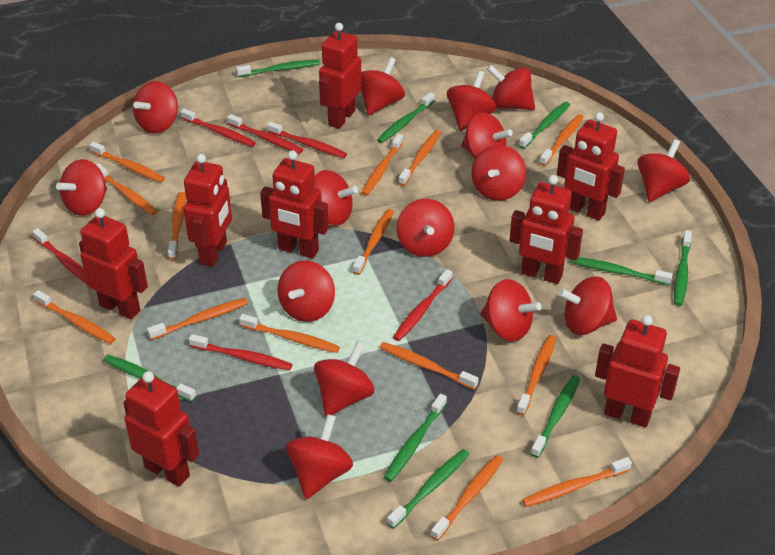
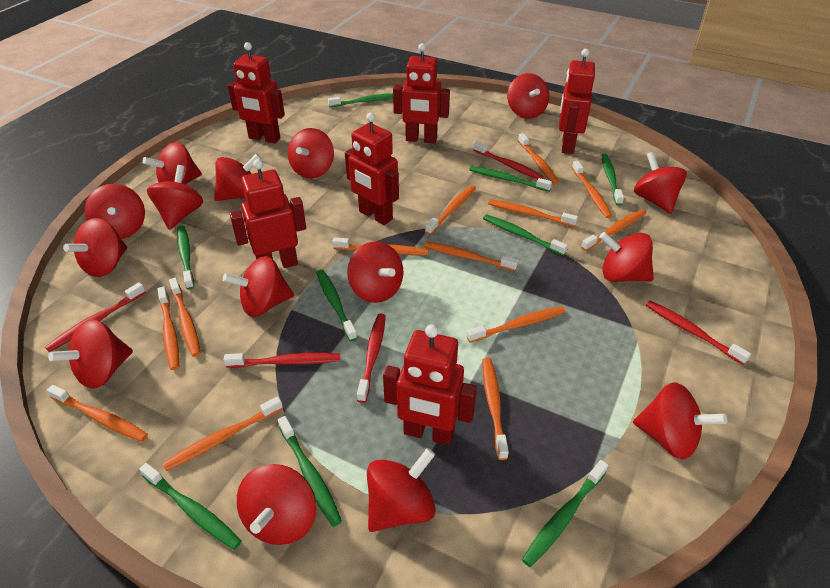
orange toothbrush: [33,290,116,344] [90,142,165,182] [96,163,157,215] [147,298,248,340] [168,192,185,260] [239,314,340,353] [353,209,394,275] [361,134,403,196] [380,342,479,390] [399,130,441,186] [431,455,503,541] [517,335,556,415] [522,457,632,507] [540,114,584,166] = 14 -> [47,385,148,442] [158,287,179,370] [162,396,283,471] [169,278,201,357] [332,237,429,255] [424,241,518,271] [425,185,476,235] [467,306,565,343] [482,358,509,460] [488,199,578,227] [518,133,559,184] [572,161,612,218] [581,210,646,251] = 13
red robot: [79,208,148,319] [123,371,199,487] [184,154,232,267] [260,151,329,259] [319,23,362,129] [509,175,583,284] [557,112,625,221] [595,315,680,428] = 8 -> [228,42,285,143] [230,159,306,268] [345,113,399,225] [383,324,477,445] [393,43,450,144] [559,49,595,154] = 6
red toothbrush: [32,228,87,284] [180,108,256,147] [189,334,292,371] [227,114,303,154] [267,122,347,158] [393,269,453,341] = 6 -> [45,282,146,352] [224,353,340,368] [357,313,386,403] [474,141,544,179] [646,301,751,365] = 5

